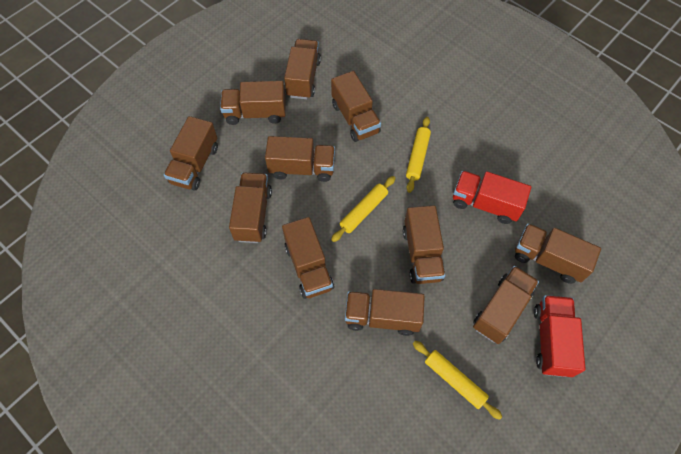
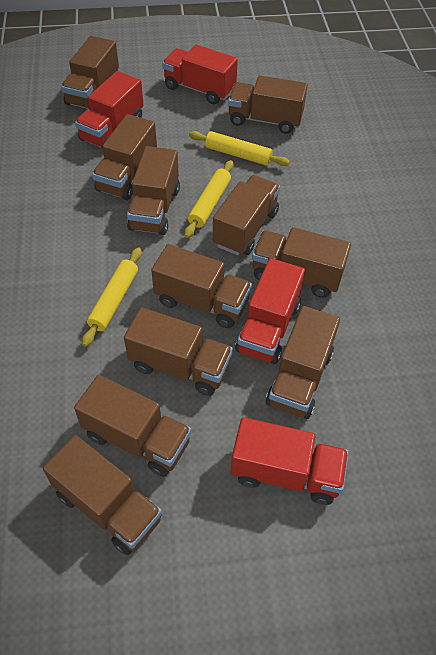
red truck: [453,171,531,224] [534,295,586,377] = 2 -> [75,71,143,148] [162,44,238,104] [231,417,349,505] [235,258,305,364] = 4

